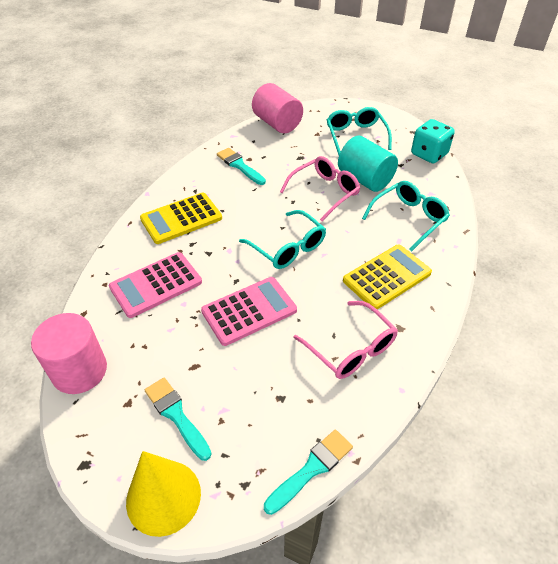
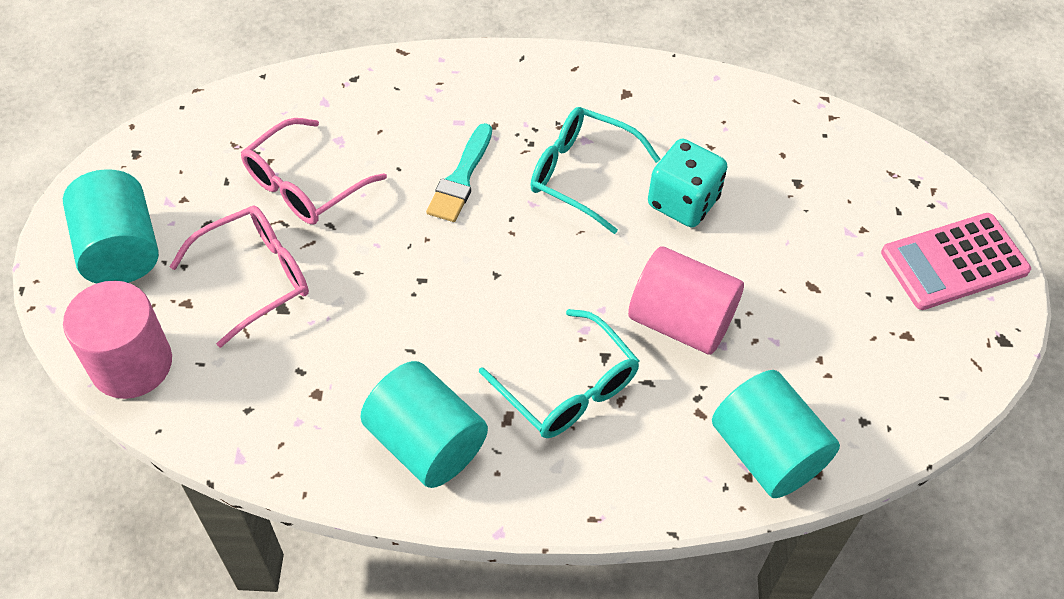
pink calculator: [109,252,202,318] [201,277,297,346] = 2 -> [881,213,1031,310] = 1
turquoise brush: [145,378,212,461] [217,148,266,185] [264,429,353,515] = 3 -> [426,123,492,222] = 1
turquoise cylinder: [338,136,398,192] = 1 -> [63,169,159,284] [360,361,488,488] [712,370,840,498] = 3
turquoise glasses: [239,210,326,269] [327,107,392,155] [362,181,450,251] = 3 -> [479,309,639,438] [530,107,661,234] = 2
yellow calculator: [140,193,222,244] [343,245,432,309] = 2 -> none = 0
yellow cone: [126,451,201,537] = 1 -> none = 0

